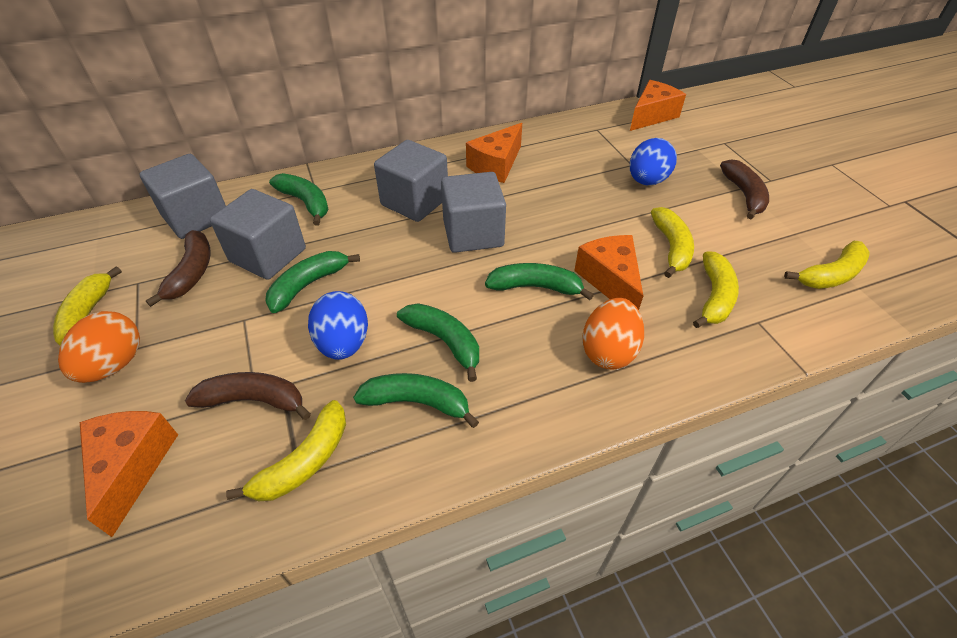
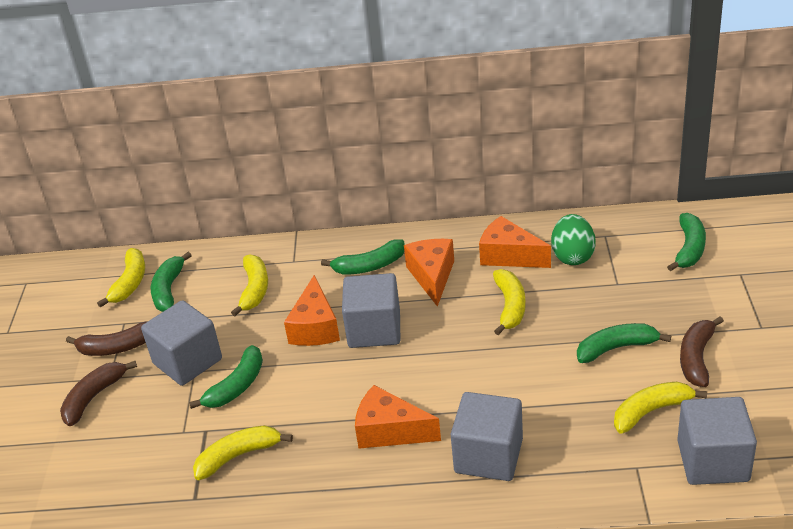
blue egg: [308,291,368,360] [630,138,677,185] = 2 -> none = 0
green egg: none = 0 -> [551,214,596,265] = 1
orange egg: [58,311,140,383] [582,298,644,370] = 2 -> none = 0

